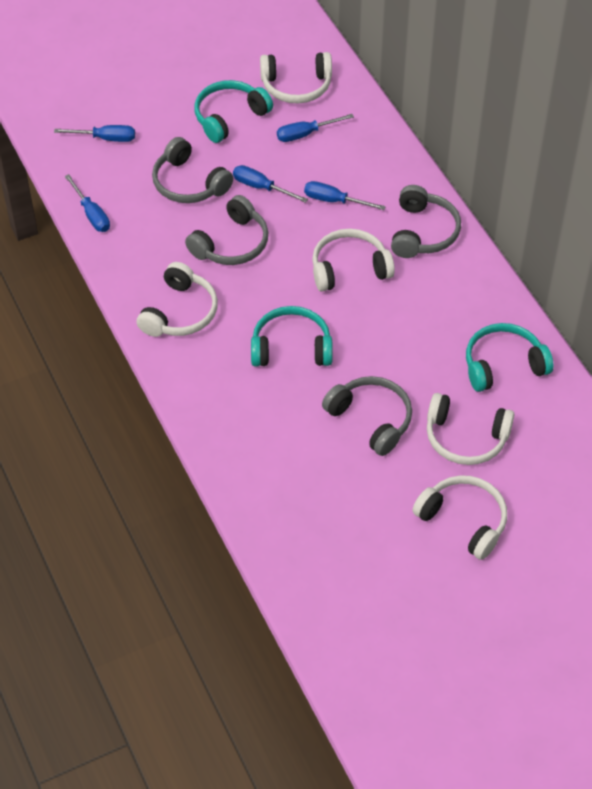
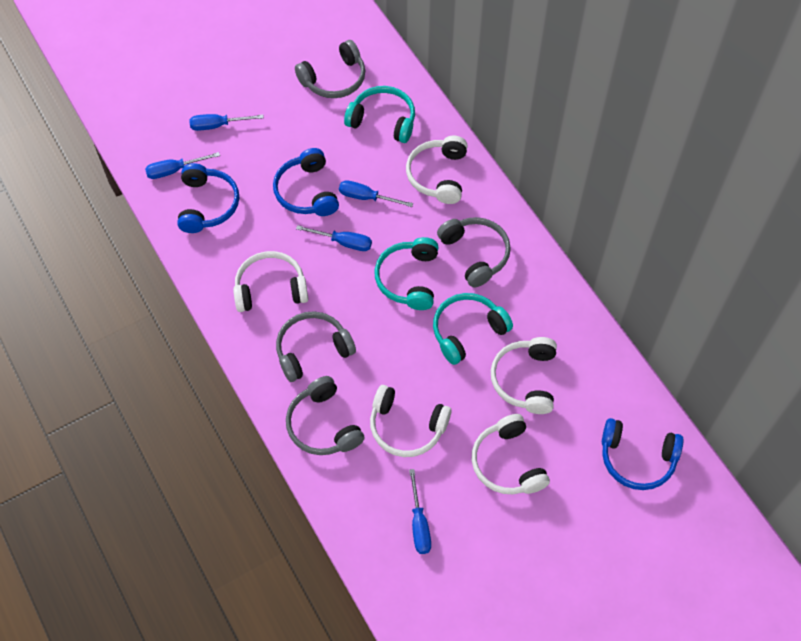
blue headphones: none = 0 -> [177,163,239,233] [273,148,339,216] [602,418,684,490] = 3

